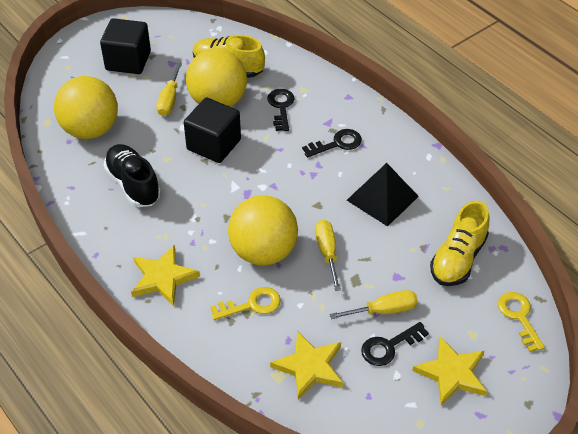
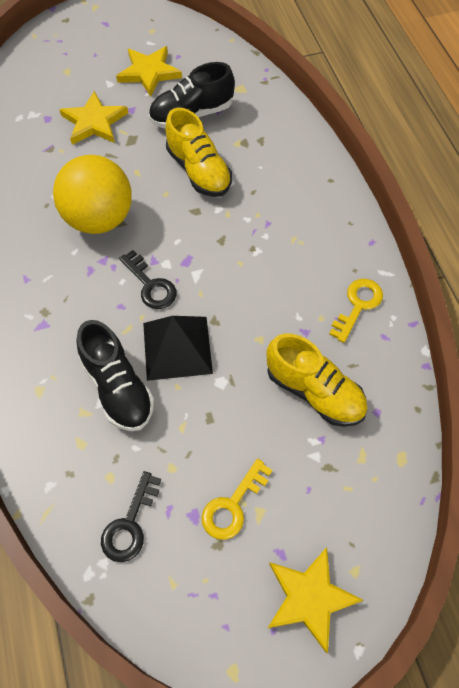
black cube: [100,18,151,74] [184,97,241,163] = 2 -> none = 0
black key: [267,89,295,131] [302,129,362,158] [361,322,429,366] = 3 -> [101,471,161,562] [119,250,177,309] = 2
black shoe: [104,144,161,207] = 1 -> [76,320,154,431] [149,62,235,129] = 2
yellow ball: [54,76,118,139] [186,48,247,107] [228,195,298,266] = 3 -> [53,155,132,234] = 1
yellow screwdriver: [156,62,182,116] [315,220,341,291] [329,290,418,319] = 3 -> none = 0

